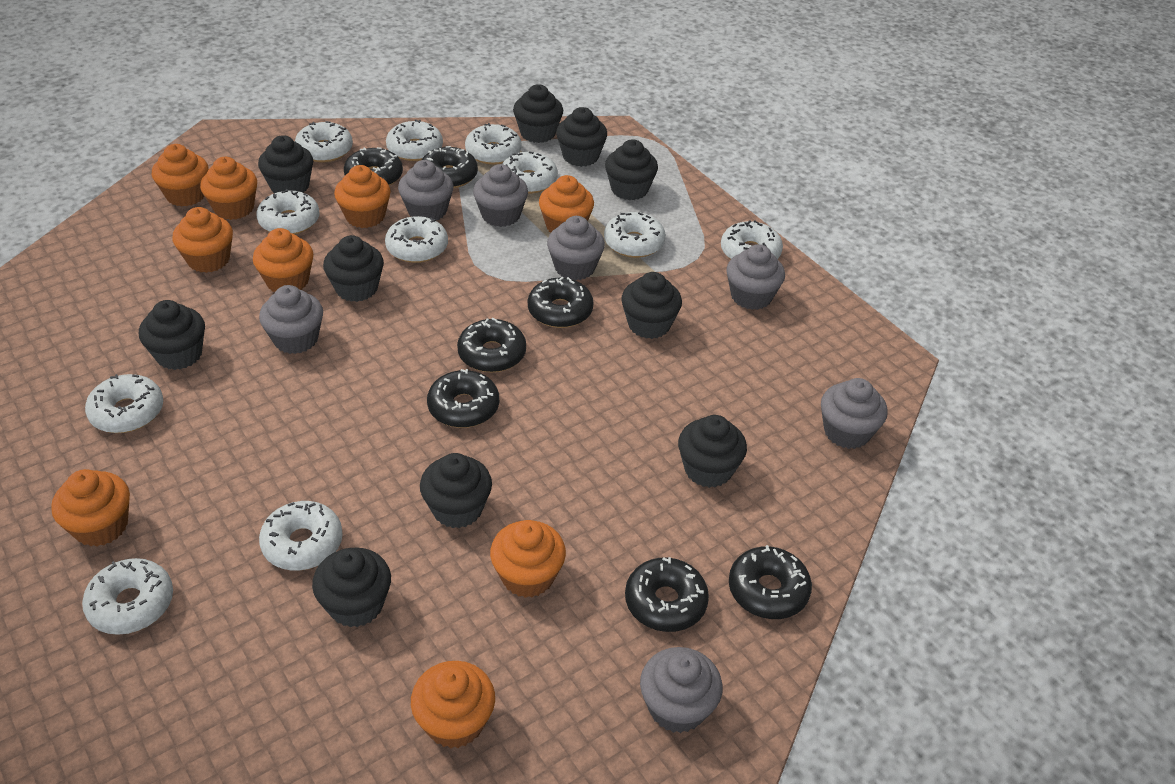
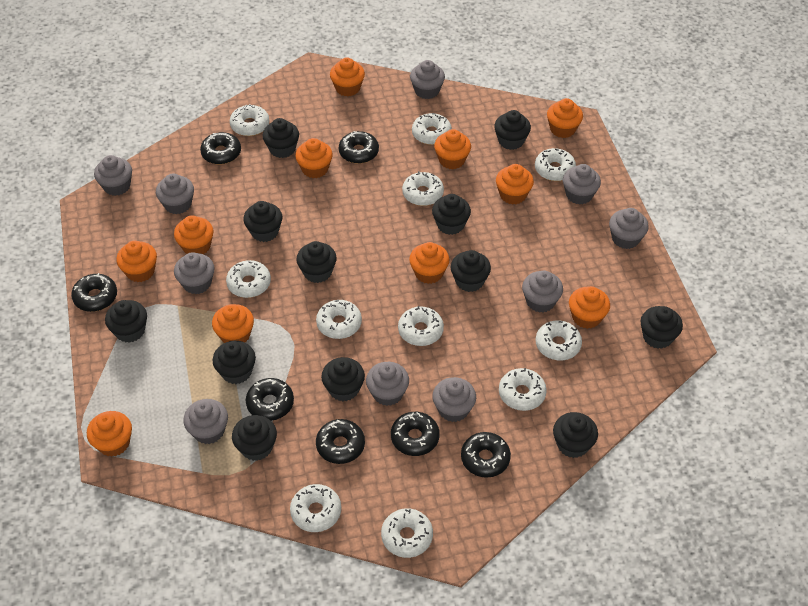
black cupcake: [139,300,205,370] [258,135,313,193] [312,547,391,627] [323,235,384,302] [420,453,492,528] [513,84,563,143] [556,107,607,167] [605,139,658,200] [621,272,682,339] [678,415,747,488] = 10 -> [105,300,147,343] [213,341,256,384] [232,415,277,461] [243,201,282,242] [262,118,299,158] [296,241,337,283] [321,357,365,401] [432,194,471,235] [451,250,491,292] [494,110,531,150] [553,412,598,458] [640,306,683,349] = 12
grey cupcake: [259,285,323,354] [398,160,453,220] [473,164,528,227] [547,216,605,281] [640,647,723,733] [726,244,785,310] [821,378,888,449] = 7 -> [94,155,132,196] [156,174,194,214] [174,252,215,294] [183,399,228,444] [366,362,409,406] [410,60,445,99] [432,377,476,422] [522,271,563,313] [563,164,601,205] [609,208,649,249] = 10
orange cupcake: [51,469,130,546] [152,144,209,207] [172,207,233,273] [200,157,257,220] [253,228,313,292] [334,165,391,228] [411,661,495,748] [490,520,566,598] [539,175,594,232] = 9 -> [87,411,132,457] [116,241,157,282] [174,215,213,254] [212,304,254,343] [295,138,333,178] [330,57,365,97] [409,242,450,284] [434,129,471,169] [496,164,534,205] [547,98,583,138] [569,286,610,329] = 11

